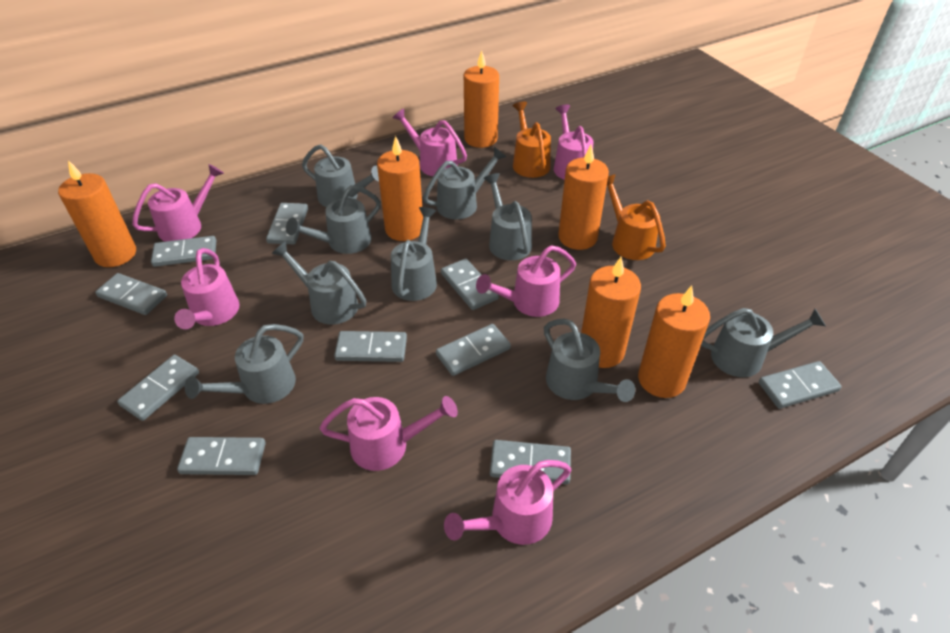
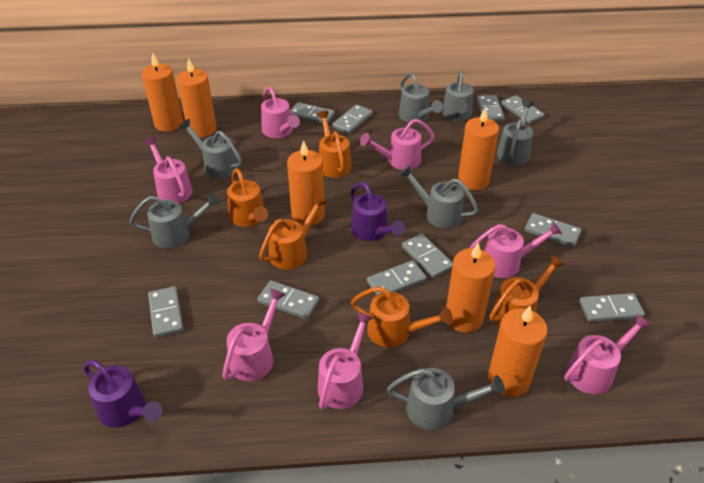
grey watering can: [185,324,303,404] [271,241,367,325] [286,185,381,254] [302,144,379,207] [391,207,437,301] [423,147,506,219] [484,173,532,260] [544,319,635,402] [701,308,826,377] = 9 -> [129,193,220,248] [179,119,242,178] [387,368,505,430] [399,72,443,122] [399,165,479,229] [442,70,474,121] [497,100,534,165] = 7
orange watering can: [513,101,551,178] [607,174,666,260] = 2 -> [227,168,268,227] [259,195,327,269] [317,111,352,178] [351,286,453,347] [490,255,565,326] = 5
purple watering can: none = 0 -> [83,360,162,428] [351,182,405,241] = 2

